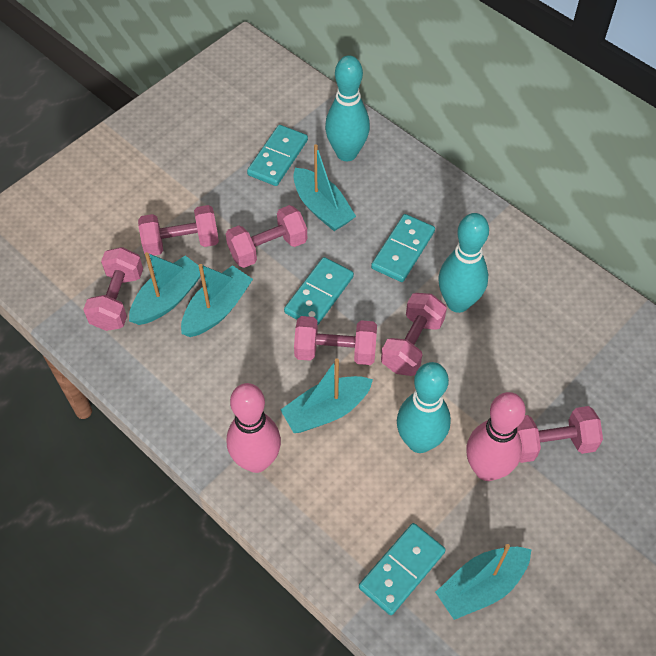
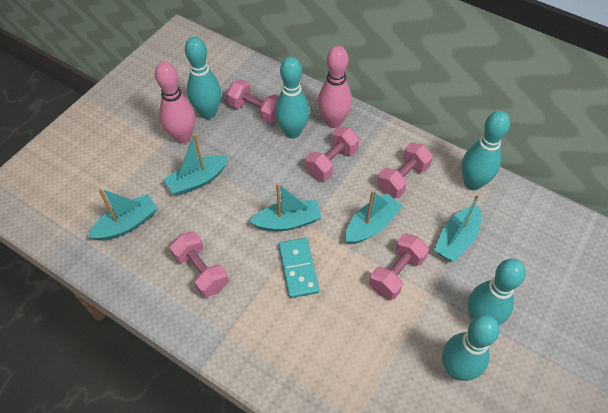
pink dumbbell: [83,247,143,331] [138,205,219,256] [226,205,307,268] [294,316,377,365] [381,293,447,376] [517,406,603,463] = 6 -> [170,232,229,298] [227,79,279,124] [306,126,359,181] [369,234,429,300] [377,143,433,198] = 5
turquoise bowling pin: [325,55,370,161] [397,362,451,453] [438,213,489,313] = 3 -> [185,37,221,119] [275,57,310,139] [442,314,500,381] [462,111,510,190] [468,259,526,325] = 5
turquoise domino: [247,125,308,186] [284,257,354,325] [359,523,446,615] [371,214,435,282] = 4 -> [278,238,319,298] = 1

